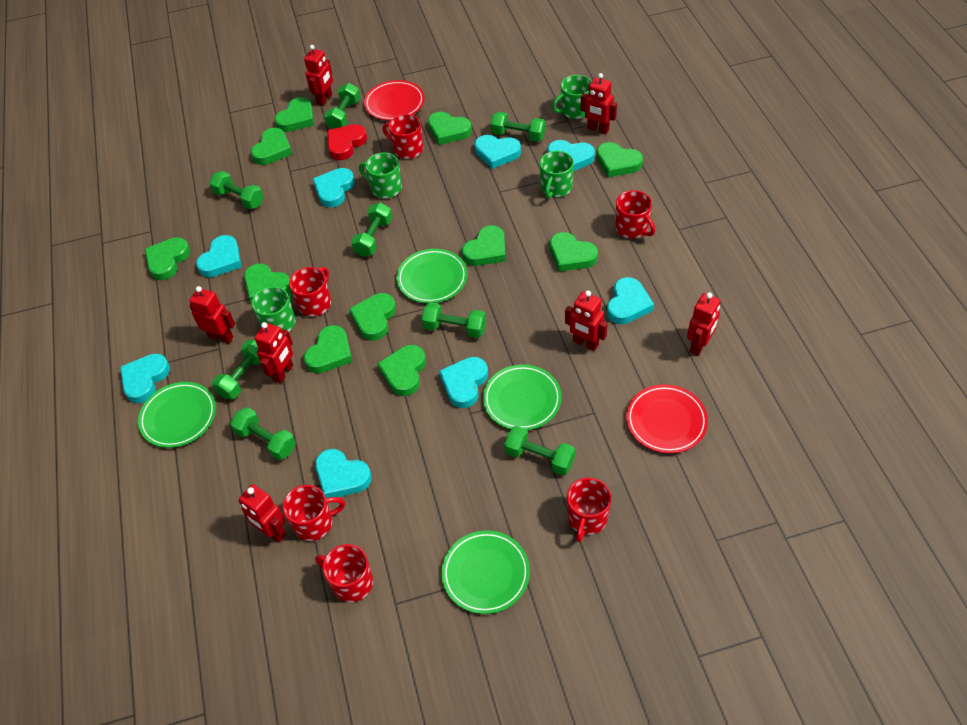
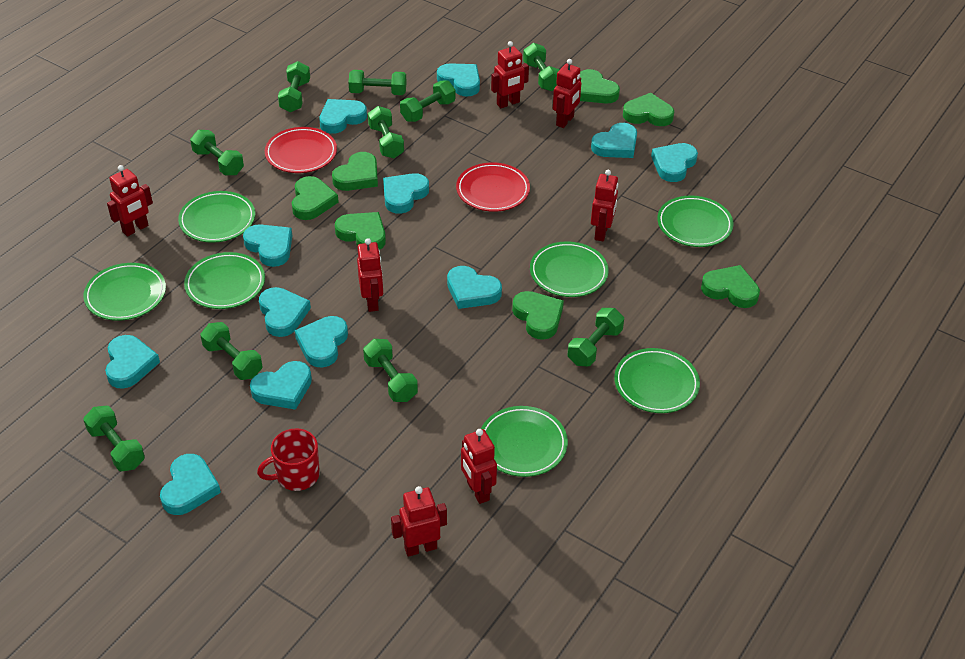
green dumbbell: [209,171,264,209] [212,340,260,399] [230,407,296,460] [324,83,360,129] [351,202,392,257] [421,302,486,338] [491,112,545,142] [504,426,575,475] = 8 -> [83,406,145,471] [190,130,244,175] [200,322,263,380] [278,61,310,112] [348,70,406,95] [363,339,418,402] [368,106,404,158] [400,80,455,122] [523,43,559,91] [567,308,624,366] = 10
green heart: [145,237,190,280] [244,263,290,304] [251,128,292,165] [275,97,314,132] [304,325,352,373] [349,293,396,340] [377,345,426,396] [428,112,472,145] [462,225,505,266] [550,232,598,271] [596,142,643,177] = 11 -> [292,176,339,220] [332,152,378,191] [335,212,386,250] [512,291,564,340] [580,69,620,104] [623,93,674,126] [701,265,760,308] = 7
green mug: [252,286,295,332] [359,152,402,198] [540,151,574,198] [552,75,592,119] = 4 -> none = 0
green plate: [138,382,216,448] [396,249,467,303] [442,530,530,614] [483,364,562,430] = 4 -> [83,263,166,321] [178,191,255,243] [184,252,265,309] [481,406,568,477] [530,241,609,297] [614,348,700,413] [657,195,734,247] = 7
red heart: [327,124,367,160] = 1 -> none = 0
red mug: [283,485,345,541] [289,267,331,316] [315,544,373,602] [382,114,423,159] [567,478,611,542] [615,190,655,239] = 6 -> [257,428,320,491] = 1
turquoise heart: [120,354,170,403] [196,235,242,277] [313,168,355,208] [315,449,372,498] [439,357,488,408] [475,135,521,169] [548,140,595,171] [607,277,654,324] = 8 -> [105,335,160,389] [160,454,221,515] [243,224,292,267] [250,361,312,410] [259,287,311,337] [295,316,348,367] [319,99,367,134] [383,173,429,214] [437,63,480,97] [447,266,502,309] [591,123,637,158] [651,143,698,182] = 12

